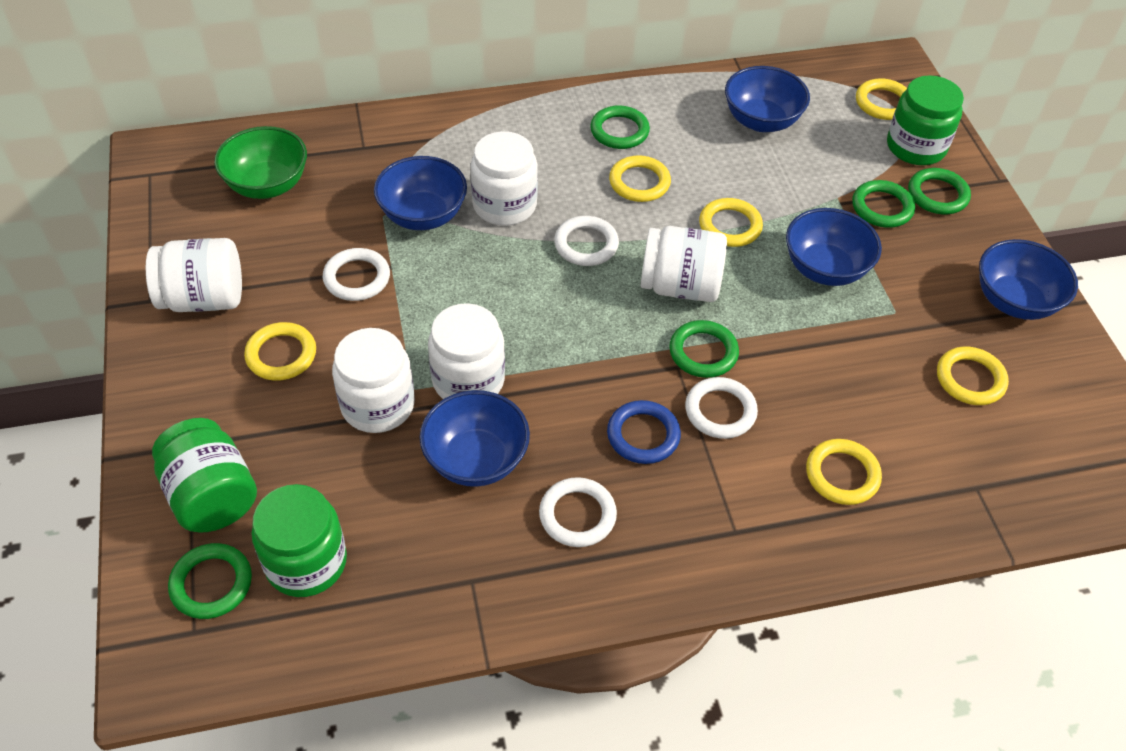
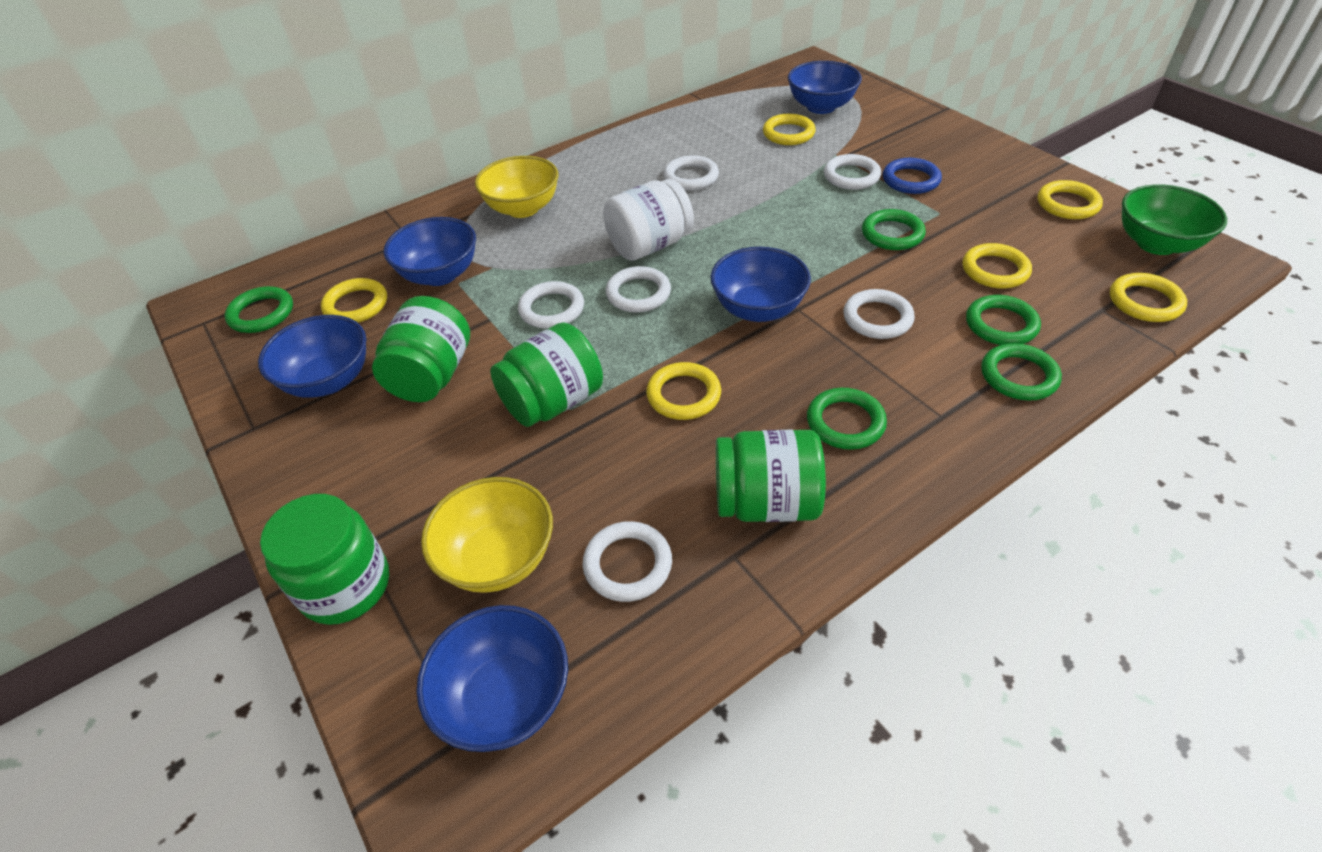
green jar: [152,418,257,533] [252,484,347,597] [887,75,964,165] = 3 -> [260,494,389,625] [372,296,470,402] [490,322,603,427] [716,430,826,522] = 4
white jar: [146,238,242,312] [332,328,415,433] [428,303,505,399] [471,131,538,226] [641,226,727,302] = 5 -> [603,179,694,261] = 1
white ring: [323,248,390,301] [539,477,617,547] [554,216,619,266] [685,377,758,439] = 4 -> [518,281,584,329] [582,521,672,602] [606,266,671,313] [663,155,719,191] [824,154,881,190] [844,289,915,339] = 6
yellow bowl: none = 0 -> [421,477,553,593] [475,156,558,218] = 2

